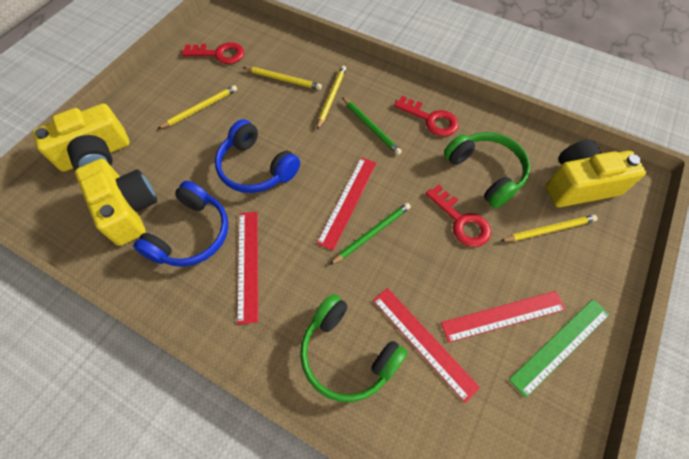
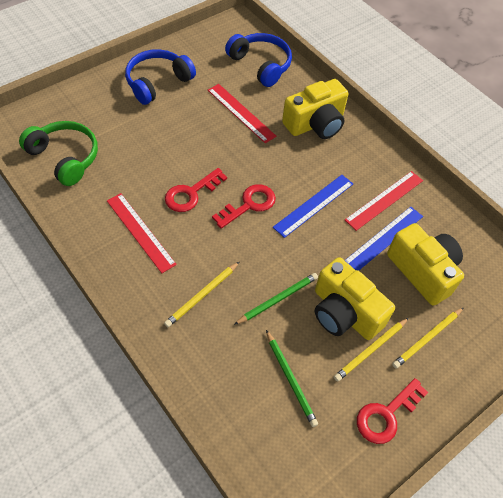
blue ruler: none = 0 -> [273,175,353,238] [345,206,423,271] = 2
green headphones: [300,294,408,402] [444,132,530,208] = 2 -> [19,121,98,186] = 1
green ruler: [509,299,610,398] = 1 -> none = 0
red ruler: [237,212,258,324] [317,157,377,251] [373,288,480,403] [441,291,566,343] = 4 -> [107,193,177,273] [208,84,277,143] [345,171,423,231] = 3
yellow pencil: [158,85,237,129] [243,67,322,90] [317,66,346,129] [501,215,597,242] = 4 -> [164,262,239,327] [334,318,409,382] [392,307,464,369] = 3

